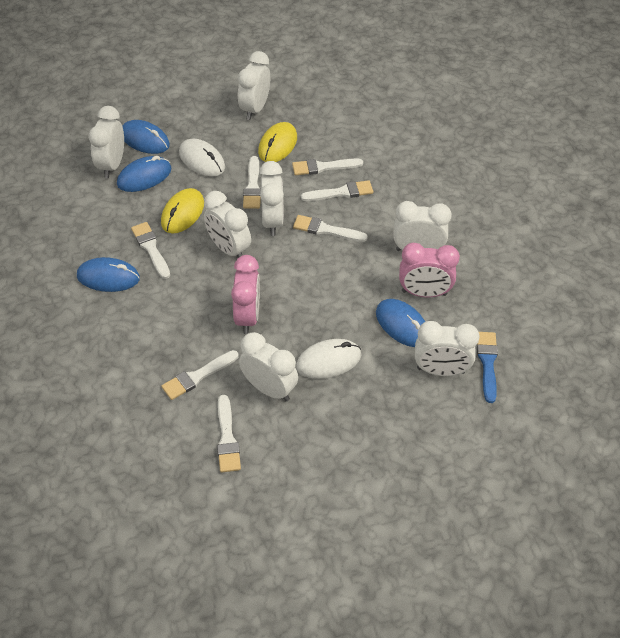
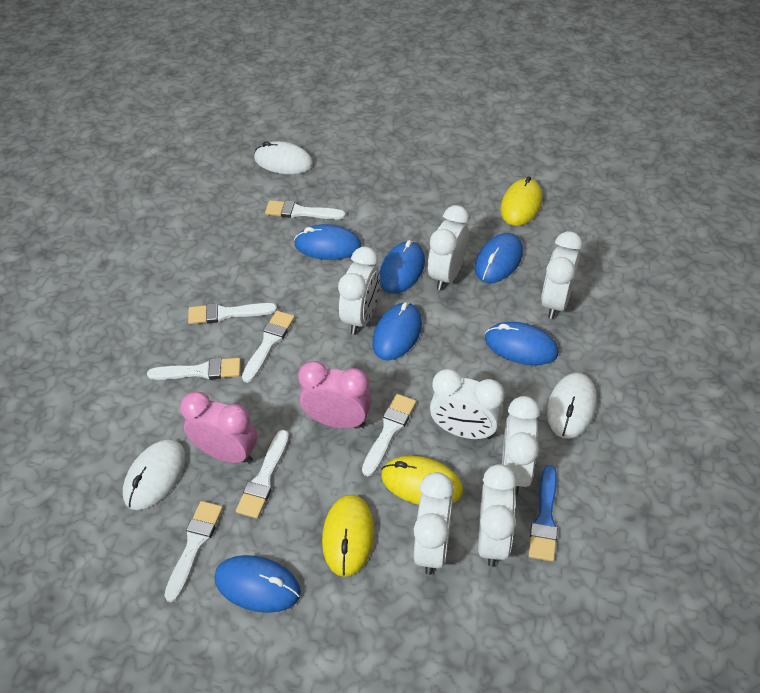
blue mouse: [77,257,140,292] [117,156,172,192] [122,120,170,154] [376,299,425,347] = 4 -> [214,555,301,613] [294,224,362,260] [372,302,422,360] [380,240,425,294] [475,233,523,283] [485,322,558,365] = 6
white mouse: [179,139,225,177] [296,339,361,379] = 2 -> [123,440,186,510] [254,141,313,174] [547,373,597,439] = 3
yellow mouse: [161,188,204,233] [258,122,297,162] = 2 -> [322,495,374,577] [381,456,463,505] [500,176,543,226] = 3

